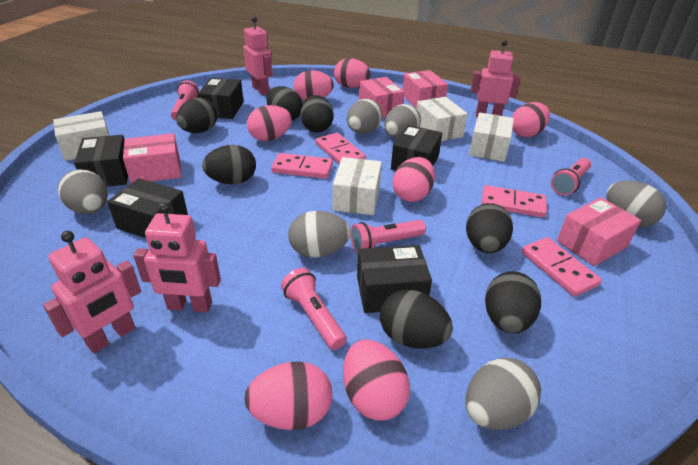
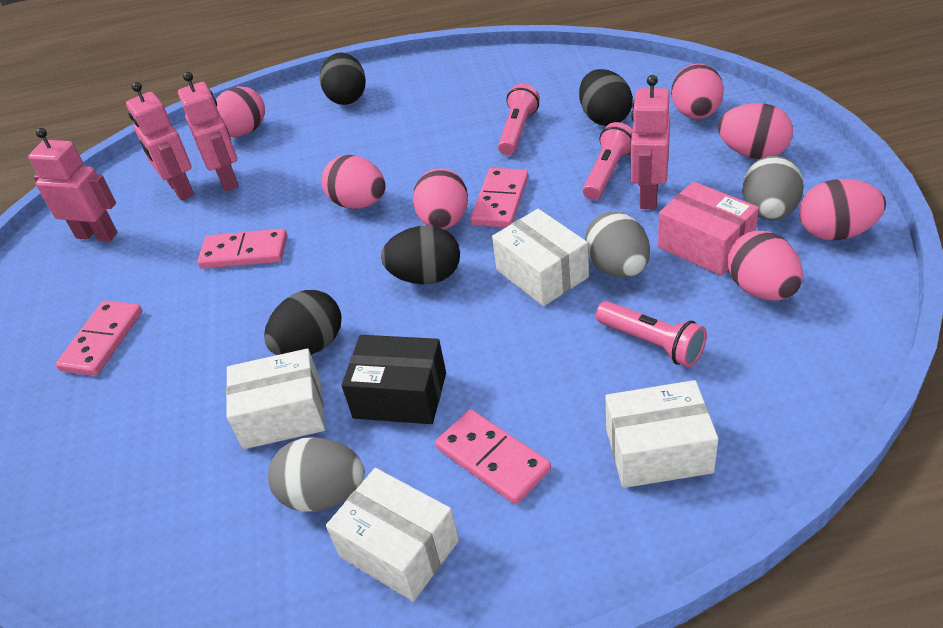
black box: [74,135,128,187] [107,178,188,238] [198,78,244,119] [357,245,432,313] [391,125,442,171] = 5 -> [342,335,446,424] = 1
black egg: [176,98,218,133] [202,145,256,184] [267,86,303,121] [300,95,333,133] [380,290,453,349] [466,203,513,253] [485,271,541,333] = 7 -> [264,290,342,355] [320,52,366,105] [381,225,460,285] [579,69,633,126] = 4
grey egg: [58,169,108,214] [288,211,351,258] [347,99,382,134] [384,104,421,139] [466,358,541,430] [606,181,666,227] = 6 -> [268,437,365,512] [585,212,650,278] [742,156,804,221] = 3
pink box: [123,133,181,183] [359,77,404,118] [402,70,448,109] [557,197,641,266] = 4 -> [658,181,759,276] = 1
pink flashlight: [171,80,199,121] [281,268,347,350] [350,220,426,253] [551,158,591,195] = 4 -> [498,84,540,155] [583,122,633,200] [596,301,707,367] = 3

